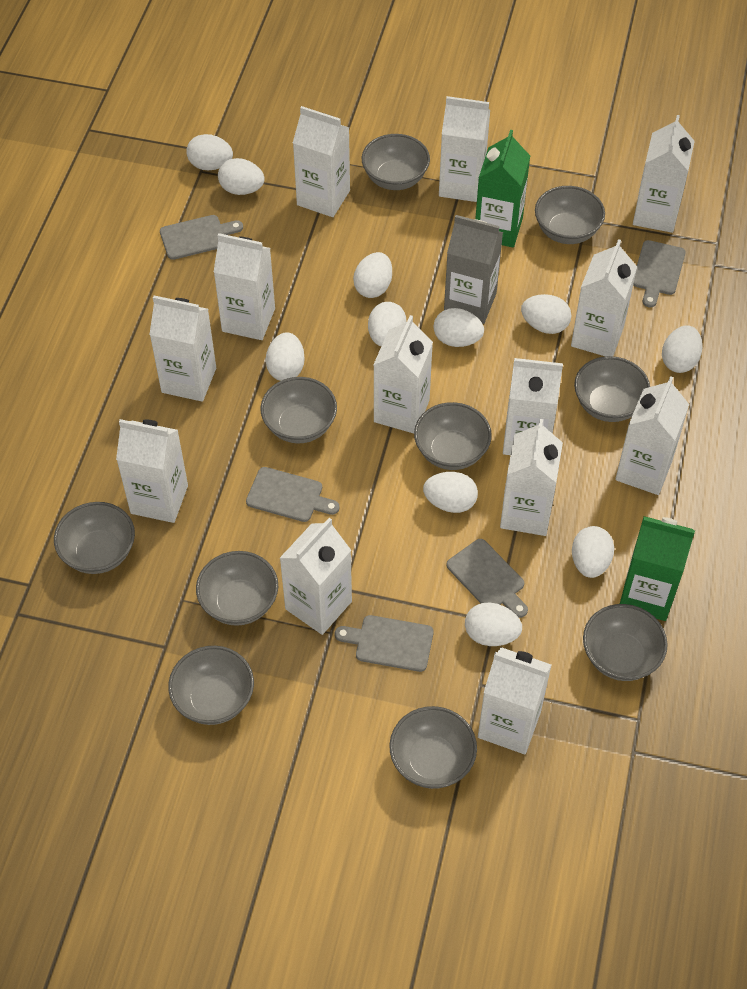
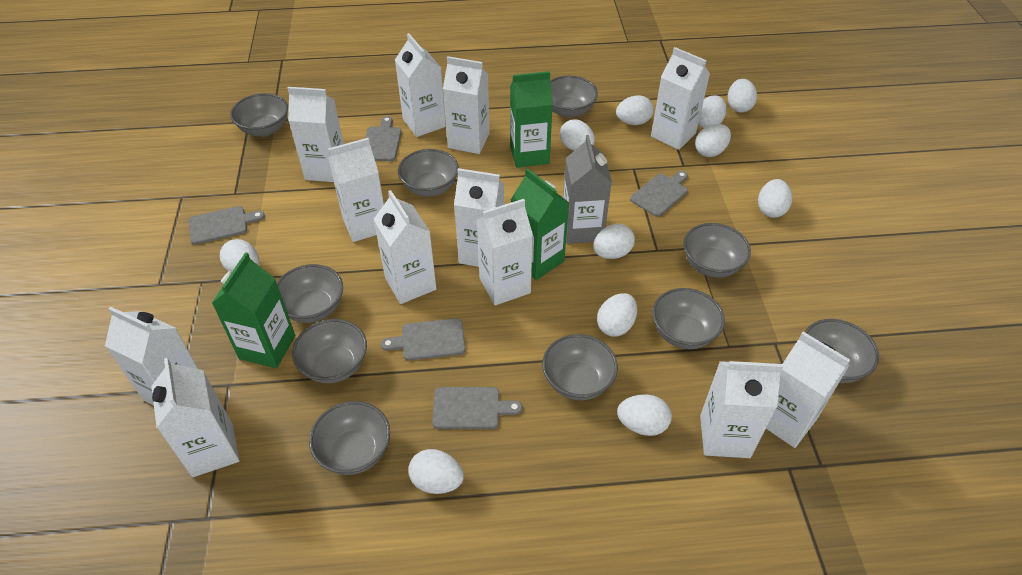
green carton: [475,130,530,248] [620,516,695,621] = 2 -> [212,252,295,368] [510,71,553,168] [511,168,569,280] = 3
white carton: [116,419,188,523] [149,296,216,402] [214,233,275,340] [280,518,352,635] [293,106,350,217] [373,315,433,434] [439,96,490,202] [478,647,551,754] [500,419,563,536] [503,358,563,455] [571,239,637,356] [615,376,689,495] [633,115,695,233] = 13 -> [105,307,198,406] [151,358,240,477] [288,87,344,182] [328,138,384,242] [373,190,436,304] [395,33,446,137] [443,56,490,154] [454,168,504,267] [476,199,533,305] [651,47,710,150] [700,361,783,458] [766,332,850,448] = 12

